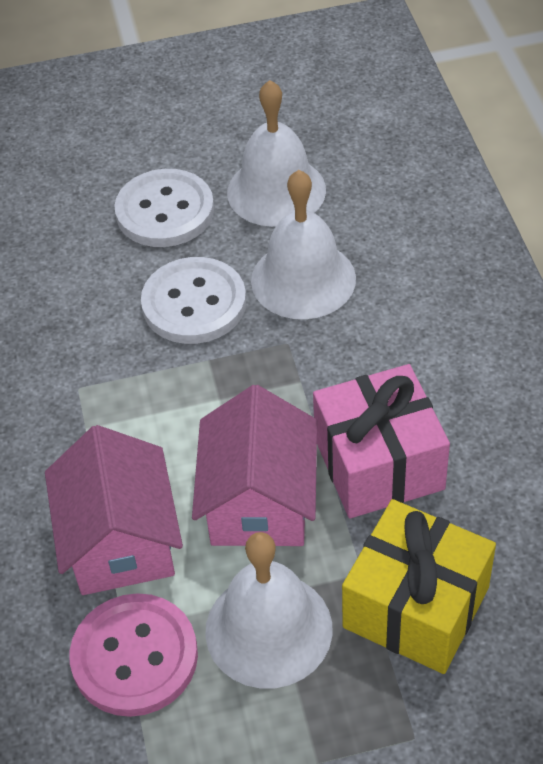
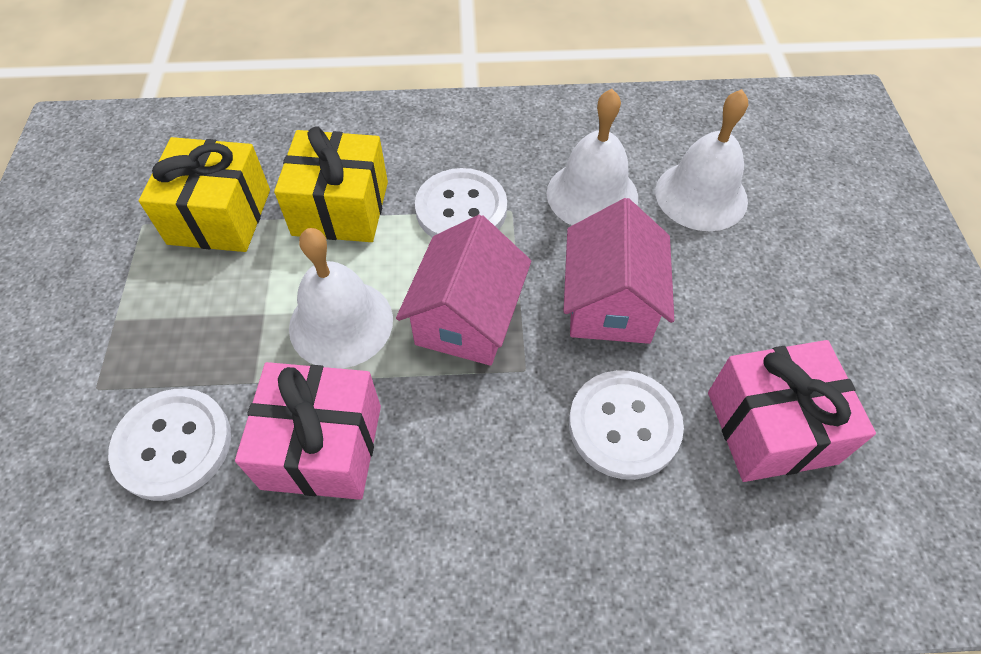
pink button: [70,593,198,717] = 1 -> none = 0
pink gift: [313,364,450,518] = 1 -> [235,362,381,500] [708,340,876,482] = 2
white button: [114,169,214,247] [141,257,246,344] = 2 -> [108,389,231,501] [415,168,507,237] [569,370,684,480] = 3
yellow gift: [342,499,496,674] = 1 -> [139,137,270,252] [274,126,388,242] = 2

